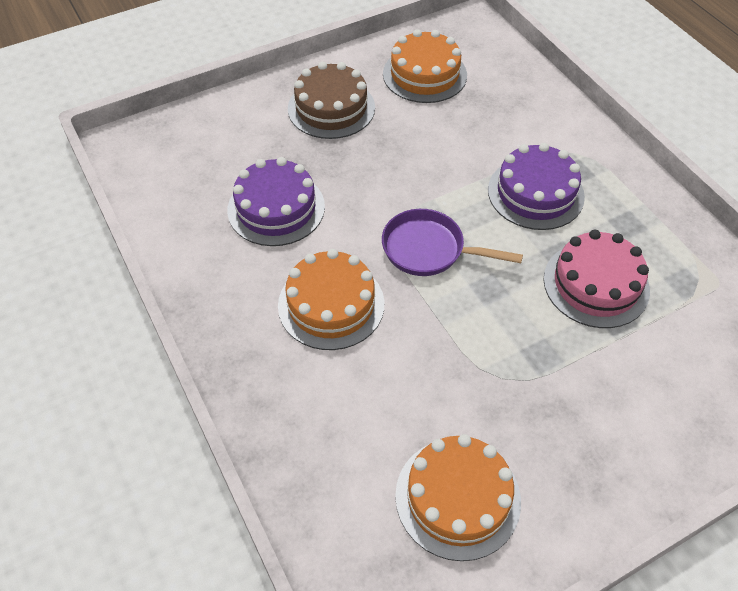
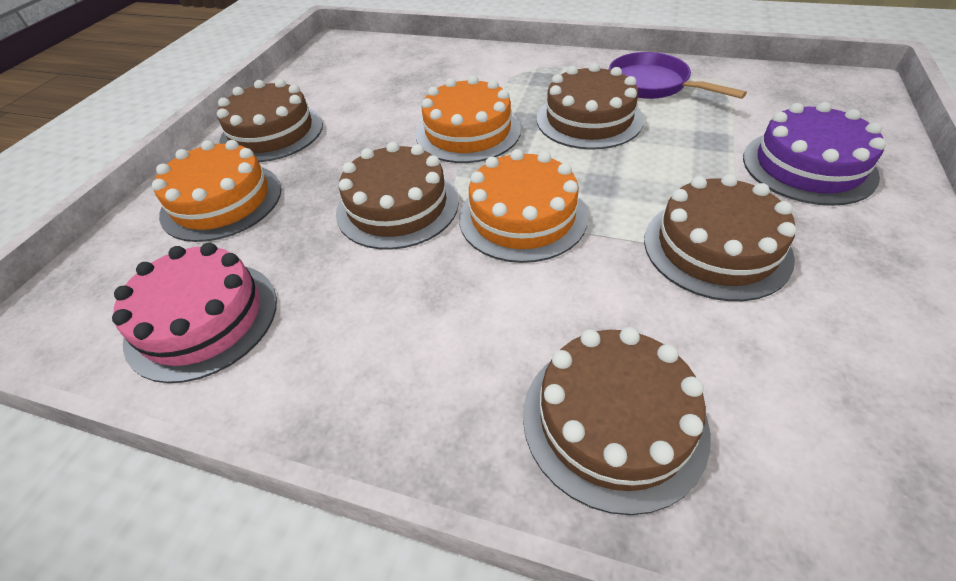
brown cake: [288,62,375,139] = 1 -> [217,79,323,162] [336,142,459,250] [523,327,711,515] [537,63,644,150] [644,174,796,301] = 5
purple cake: [227,157,325,246] [488,143,585,230] = 2 -> [743,102,886,206] = 1

